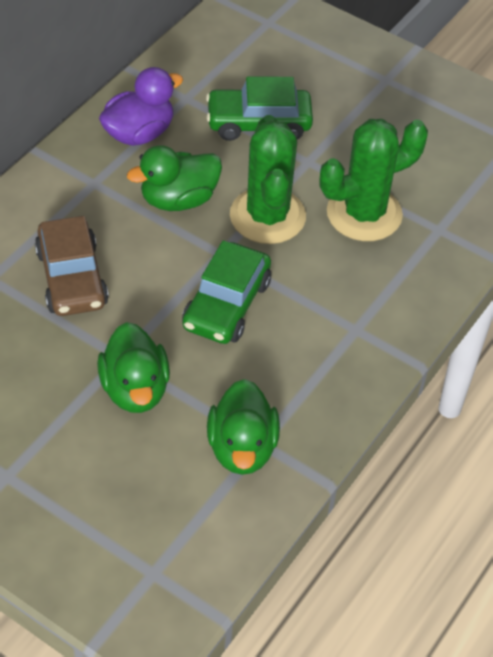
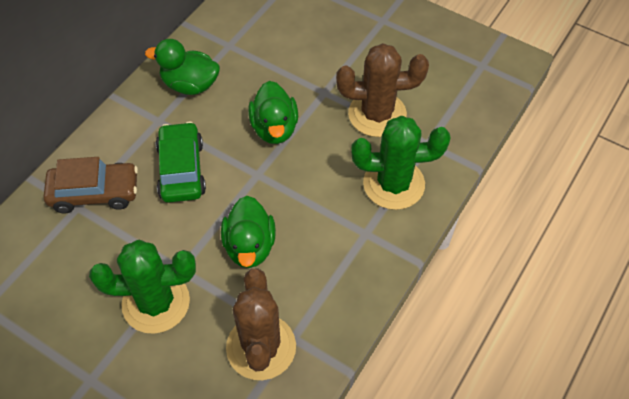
brown cactus: none = 0 -> [226,268,296,380] [336,43,429,137] = 2
green car: [182,240,271,344] [206,76,313,141] = 2 -> [156,122,206,203] = 1
purple duck: [99,67,183,146] = 1 -> none = 0

